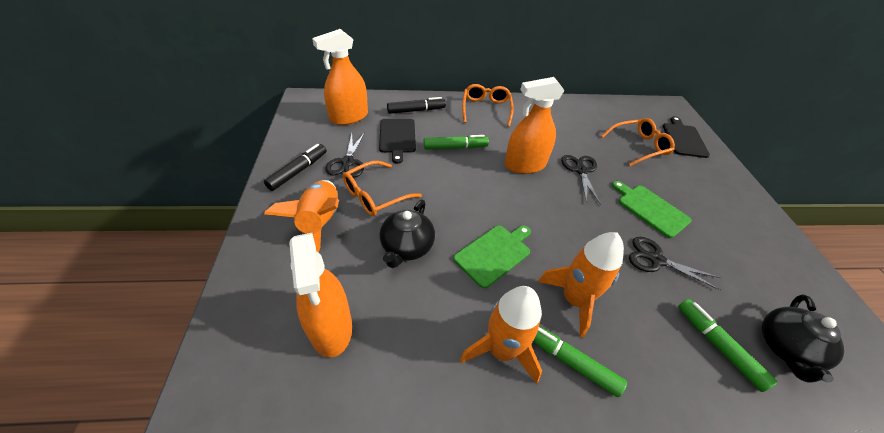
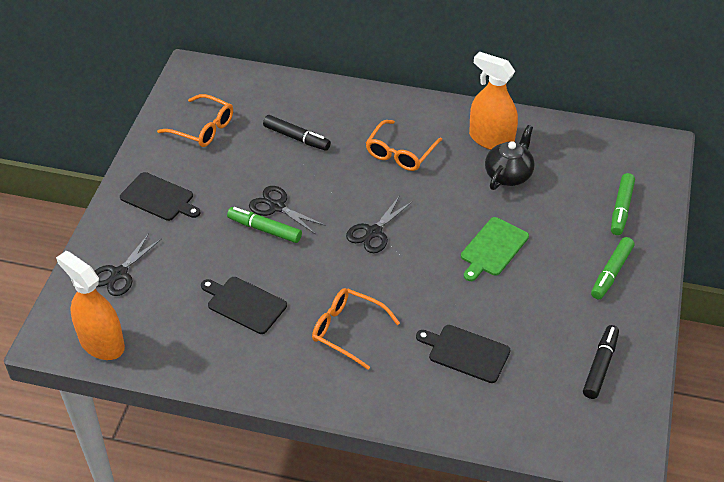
black cutting board: [379,119,416,164] [663,116,710,158] = 2 -> [120,172,200,221] [201,277,287,334] [416,325,510,383] = 3
black teapot: [380,200,435,268] [762,294,844,383] = 2 -> [485,125,535,190] = 1
green cutting board: [453,225,531,288] [612,181,692,238] = 2 -> [461,217,529,281] = 1
orange rocket: [264,180,339,253] [460,286,542,384] [538,232,624,338] = 3 -> none = 0
orange spray bottle: [289,233,352,358] [312,29,368,125] [505,77,565,174] = 3 -> [56,251,125,360] [469,52,518,150] = 2

